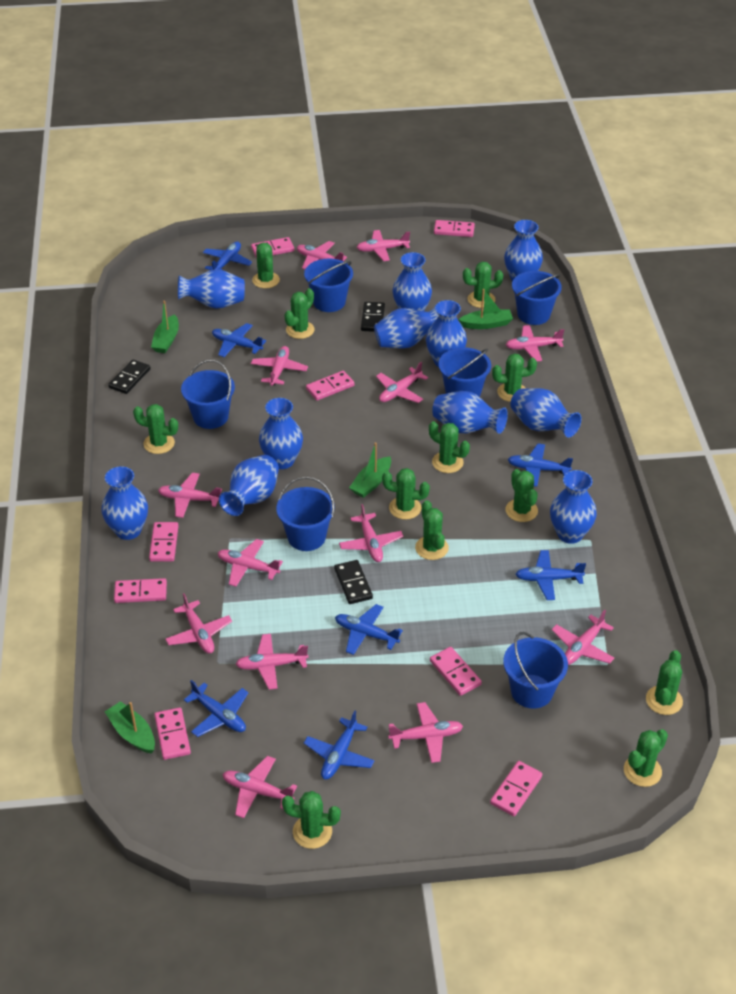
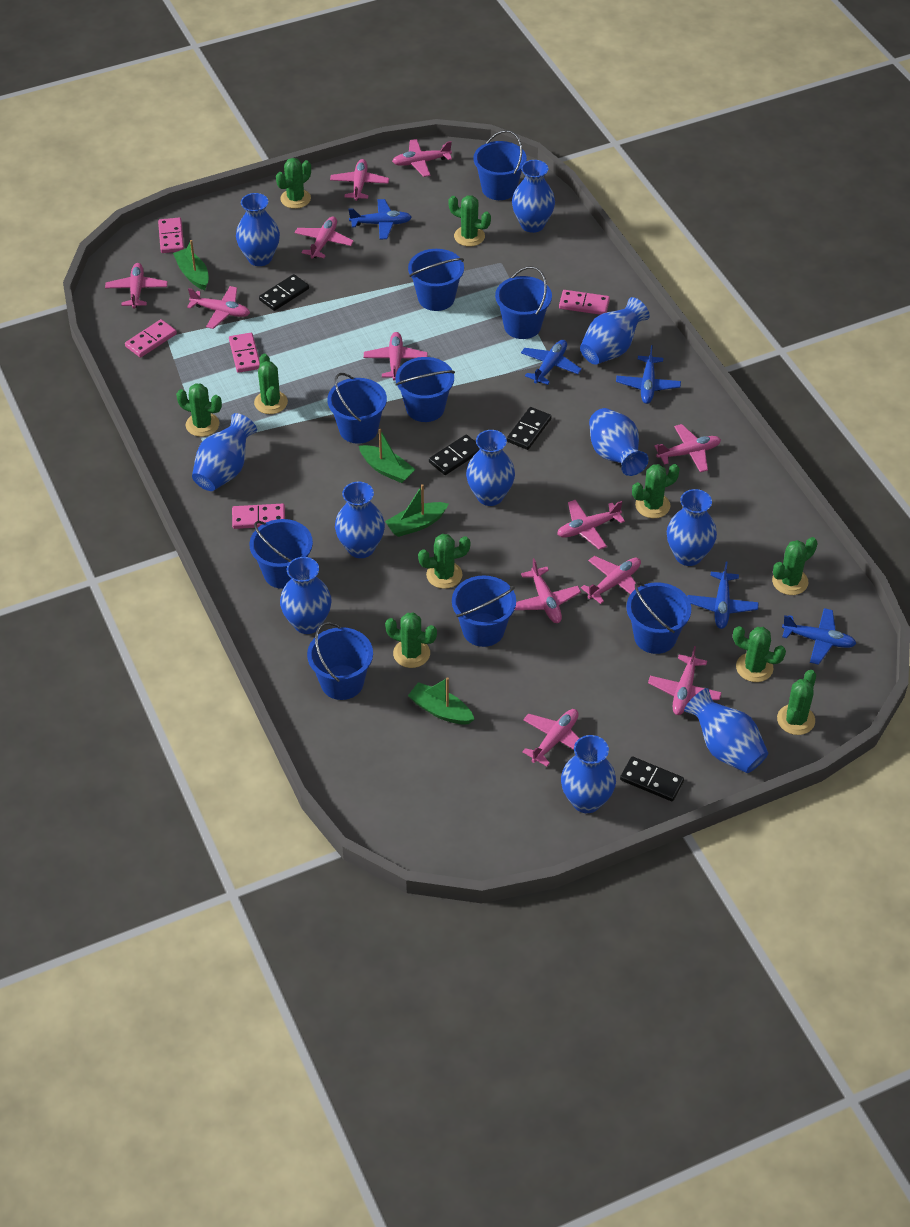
black domino: [108,359,151,394] [334,560,373,604] [361,302,385,332] = 3 -> [259,274,309,311] [429,434,480,475] [507,407,551,450] [620,756,684,801] = 4
blue bucket: [181,359,235,429] [276,476,335,551] [304,259,353,312] [439,347,491,397] [503,632,568,709] [512,271,562,325] = 6 -> [250,519,313,589] [307,622,373,700] [327,373,387,444] [395,357,455,422] [408,249,464,311] [452,575,516,647] [473,130,527,200] [495,266,552,339] [626,582,691,654] = 9
blue plane: [184,680,249,737] [203,241,252,270] [212,323,266,357] [304,711,375,779] [335,604,403,655] [508,443,573,487] [515,550,586,600] = 7 -> [348,199,412,239] [521,340,582,385] [616,345,681,404] [688,562,759,629] [782,608,856,665] = 5
green cactus: [133,404,178,454] [252,243,280,288] [282,791,341,849] [284,288,315,339] [382,468,430,520] [415,500,449,560] [429,421,470,473] [463,262,503,308] [492,353,537,402] [506,469,538,522] [624,729,668,787] [646,650,683,715] = 12 -> [176,383,222,437] [254,354,288,414] [276,158,311,209] [385,613,437,668] [418,534,470,589] [448,195,491,247] [632,464,680,518] [733,626,786,682] [772,537,818,595] [777,670,816,735] = 10
pink domino: [114,578,167,603] [149,522,179,561] [154,707,191,760] [251,237,294,258] [306,371,355,400] [430,647,482,696] [434,220,475,237] [490,761,542,816] = 8 -> [125,319,177,358] [158,218,184,253] [229,333,260,373] [232,504,285,529] [559,290,610,315] = 5
pink plane: [158,473,222,518] [165,593,232,654] [218,539,283,587] [223,756,297,818] [236,634,309,690] [251,346,308,386] [297,241,347,269] [339,504,403,562] [356,230,410,261] [376,362,428,403] [388,702,463,763] [506,325,564,361] [552,610,614,665] = 13 -> [105,263,168,309] [187,286,250,329] [295,217,354,259] [330,159,389,201] [364,332,428,381] [392,139,452,177] [515,558,581,623] [522,709,579,766] [557,500,625,550] [581,556,641,604] [648,646,722,715] [654,424,721,472] = 12

